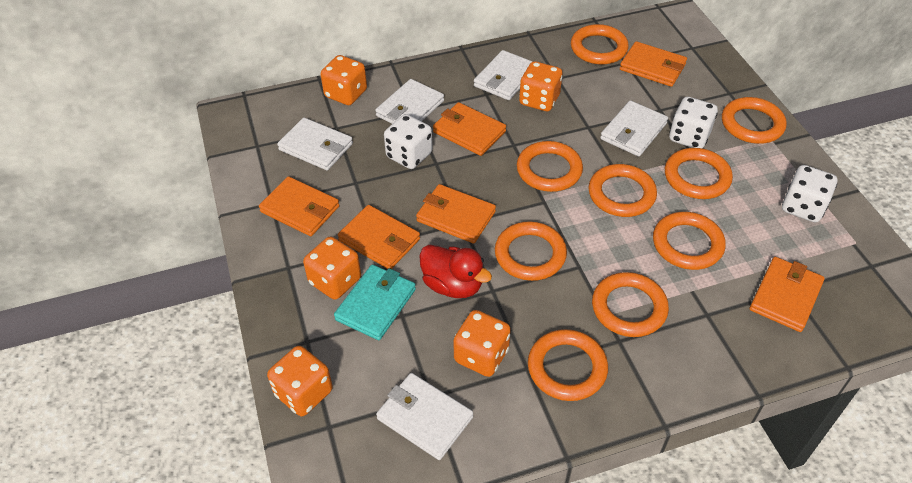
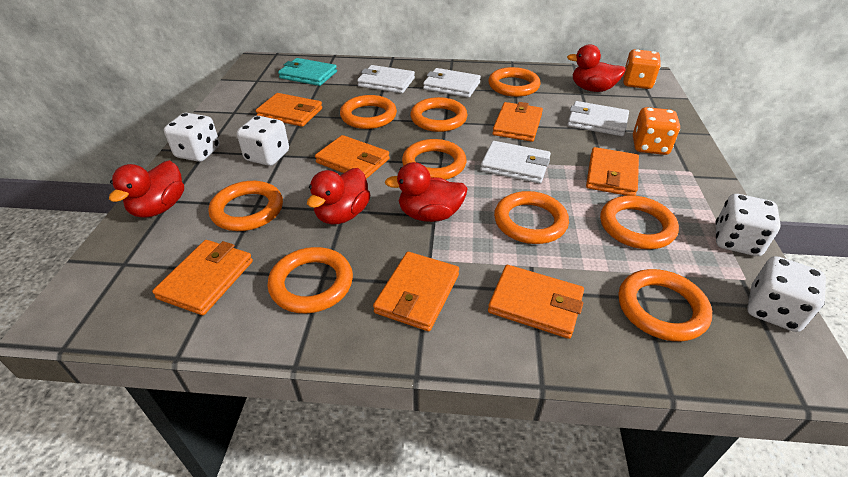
orange dice: [267,346,333,416] [303,237,361,300] [321,55,367,105] [454,310,511,377] [519,61,563,111] = 5 -> [623,49,661,89] [633,107,680,155] = 2
orange wallet: [259,176,340,236] [338,205,420,269] [416,184,496,244] [433,102,506,156] [620,41,687,87] [750,257,825,332] = 6 -> [152,240,253,315] [256,93,322,127] [315,135,390,179] [373,252,459,331] [488,265,584,339] [492,102,543,142] [586,147,639,196] = 7
red duck: [419,244,492,298] = 1 -> [109,160,184,218] [307,168,370,225] [385,162,468,222] [567,44,626,92] = 4
white dice: [384,114,433,169] [669,97,718,148] [782,165,837,222] = 3 -> [164,113,220,162] [237,116,289,166] [715,194,781,256] [747,256,826,332] = 4
white wallet: [277,118,353,170] [375,79,444,124] [376,373,473,460] [474,50,533,100] [600,101,668,157] = 5 -> [357,65,415,93] [423,68,481,98] [480,141,551,183] [567,101,629,136] = 4

